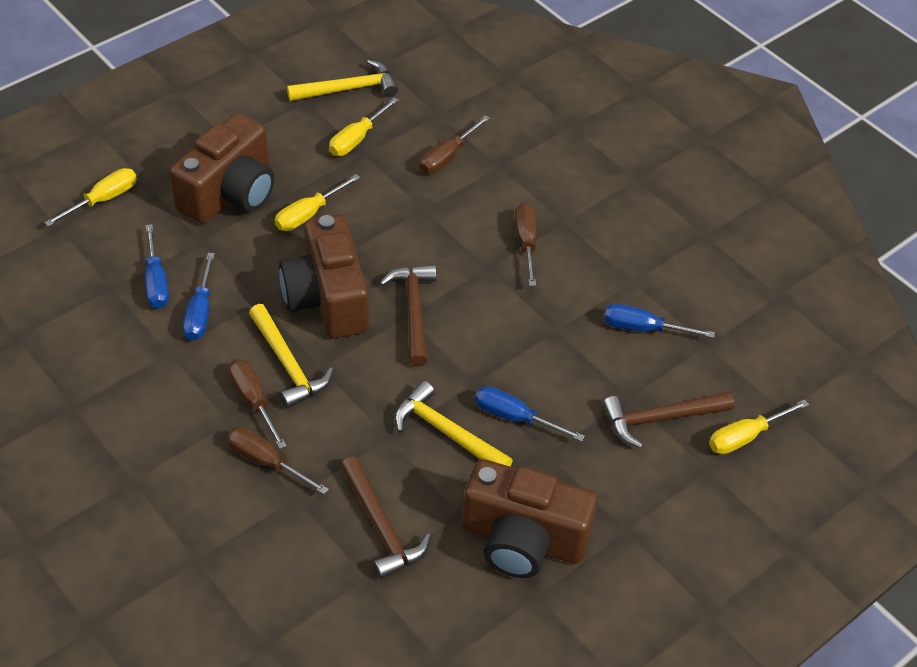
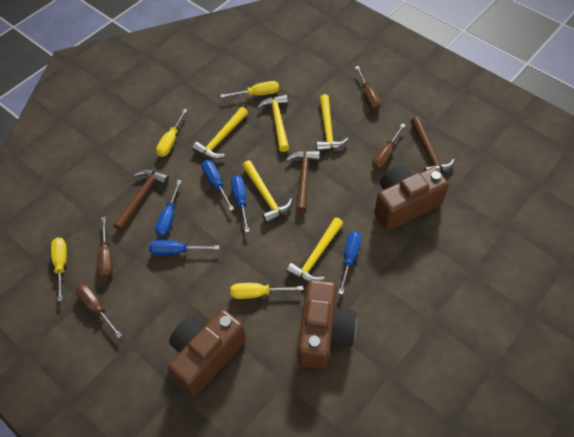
blue screwdriver: [145,224,169,309] [183,253,215,340] [475,386,585,442] [604,304,715,338] = 4 -> [149,240,219,256] [155,180,182,237] [202,160,234,211] [231,175,250,233] [338,231,361,295] = 5
yellow hammer: [249,304,333,409] [287,60,398,101] [394,381,513,466] = 3 -> [192,107,248,159] [242,160,292,223] [257,94,289,152] [286,217,343,282] [316,94,349,151] = 5

